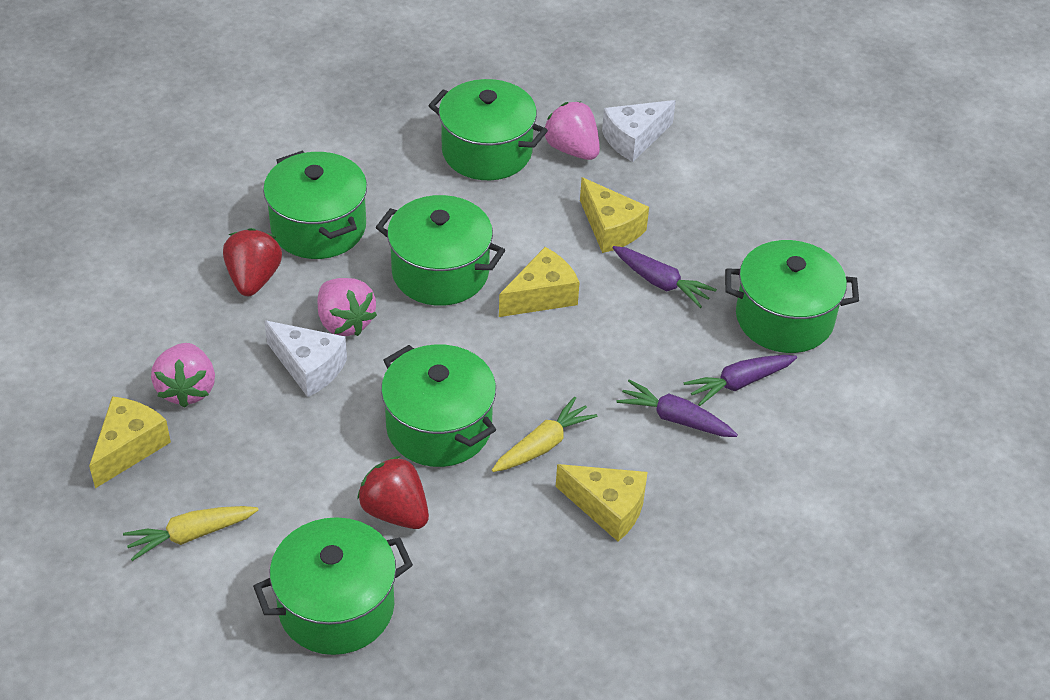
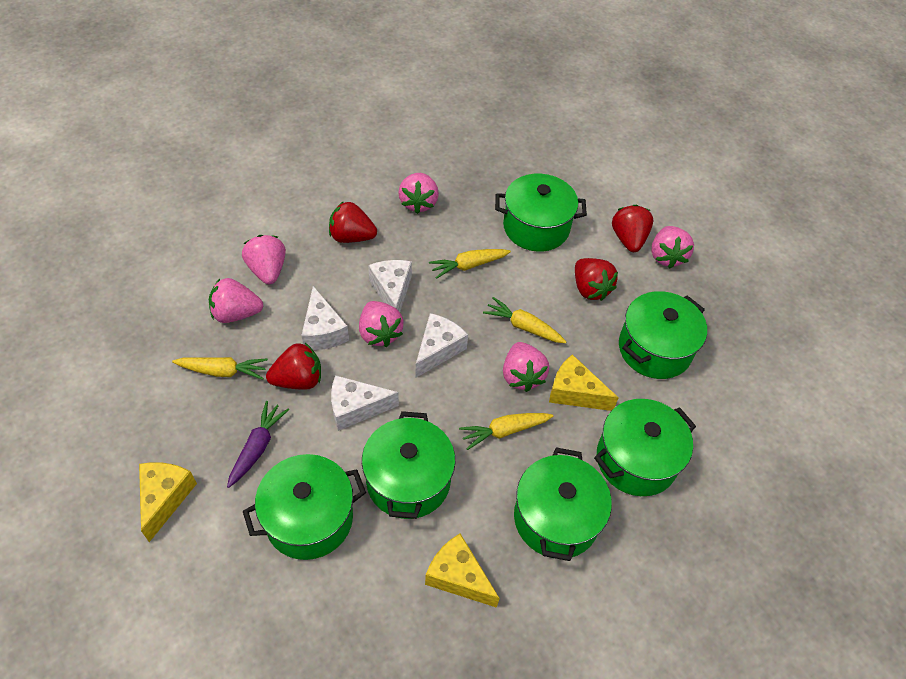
pink strawberry: [151,343,215,408] [318,278,377,336] [545,101,600,160] = 3 -> [209,278,263,323] [242,235,286,285] [359,301,403,347] [398,173,439,214] [503,342,549,392] [651,226,694,269] = 6
purple carrot: [612,246,717,308] [616,379,738,437] [684,355,797,406] = 3 -> [227,401,289,488] = 1
red strawberry: [223,228,282,296] [357,456,429,529] = 2 -> [266,343,321,390] [329,201,377,243] [575,258,618,301] [612,205,653,252] = 4
white cheese: [264,320,347,397] [602,100,676,162] = 2 -> [301,286,349,350] [331,375,399,431] [368,260,412,312] [415,313,468,378] = 4
yellow carrot: [123,506,259,561] [492,397,597,472] = 2 -> [172,357,268,380] [429,249,511,279] [459,413,553,450] [483,297,566,343] = 4
yellow cheese: [89,396,171,488] [499,247,580,317] [556,464,648,541] [580,177,649,253] = 4 -> [139,462,197,542] [425,533,500,608] [549,354,619,411] = 3

